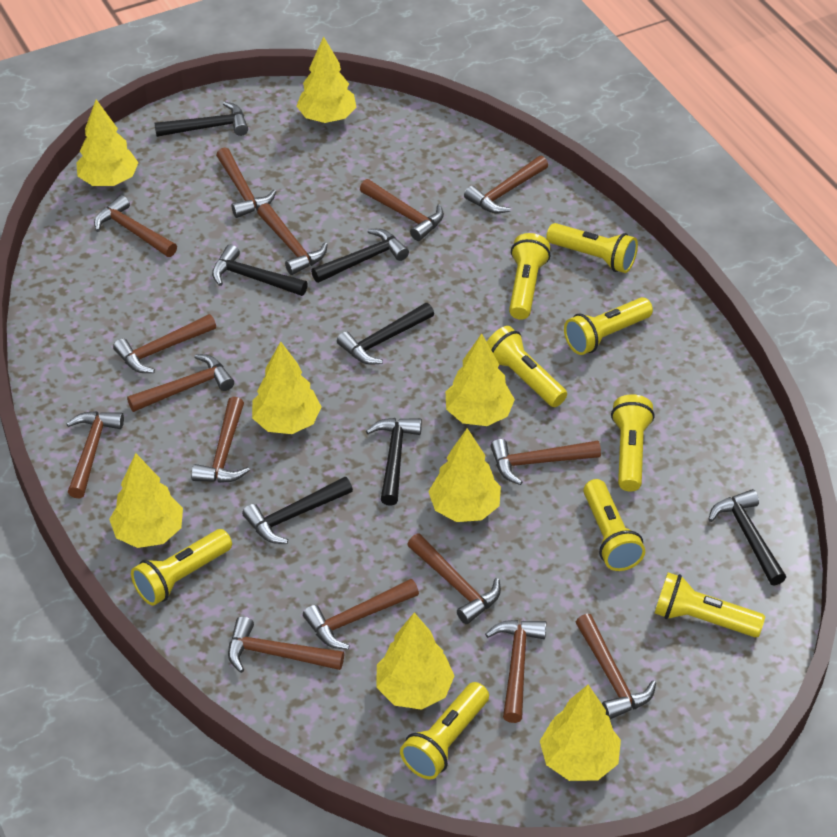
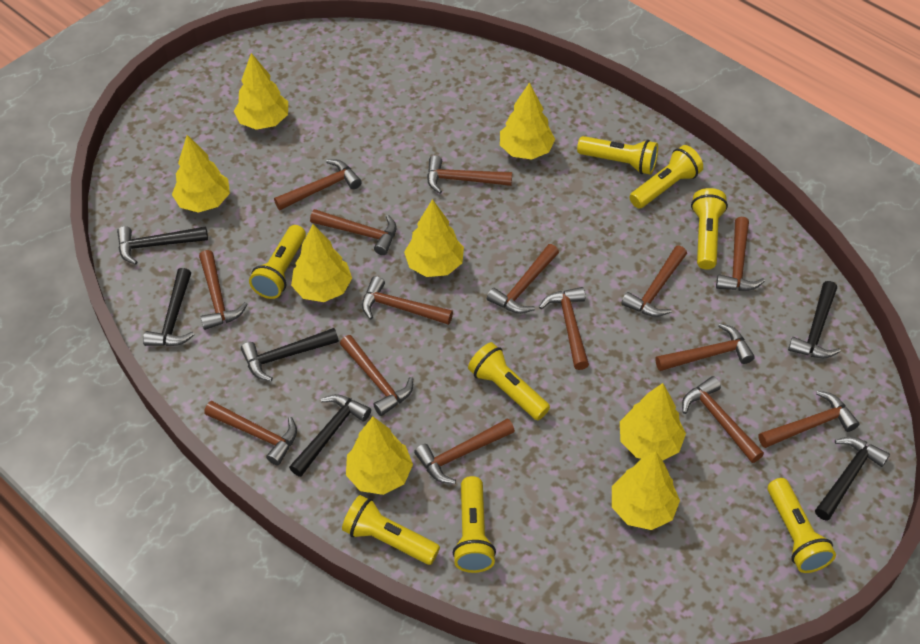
black hammer: [155,102,248,137] [212,245,308,296] [242,477,353,544] [311,229,409,283] [337,303,434,365] [366,418,422,506] [708,489,786,586] = 7 -> [117,226,208,265] [143,268,195,346] [241,328,339,381] [289,394,371,477] [788,281,841,358] [815,437,890,521] = 6
yellow flashlight: [131,529,232,606] [400,682,489,780] [487,326,567,407] [509,233,550,320] [546,223,638,273] [564,297,653,355] [583,479,645,571] [611,395,655,491] [655,572,765,637] = 9 -> [249,225,306,299] [342,495,440,565] [453,476,496,573] [468,342,550,420] [577,136,658,175] [629,145,703,209] [691,188,728,270] [768,478,836,573] = 8

